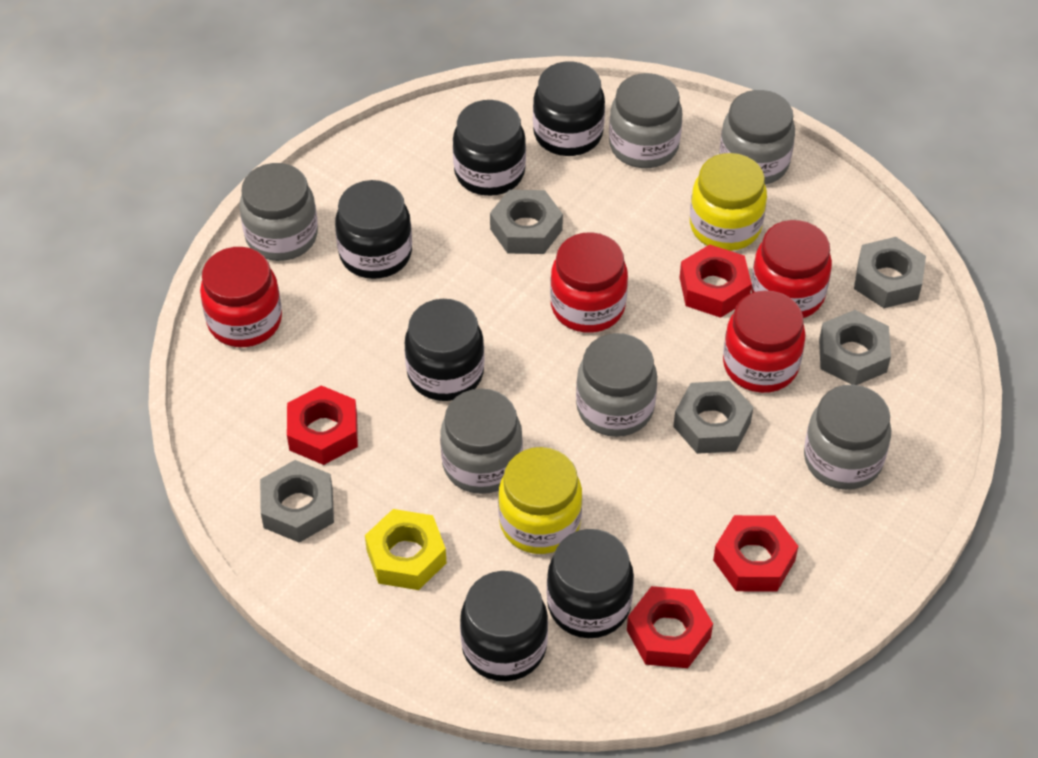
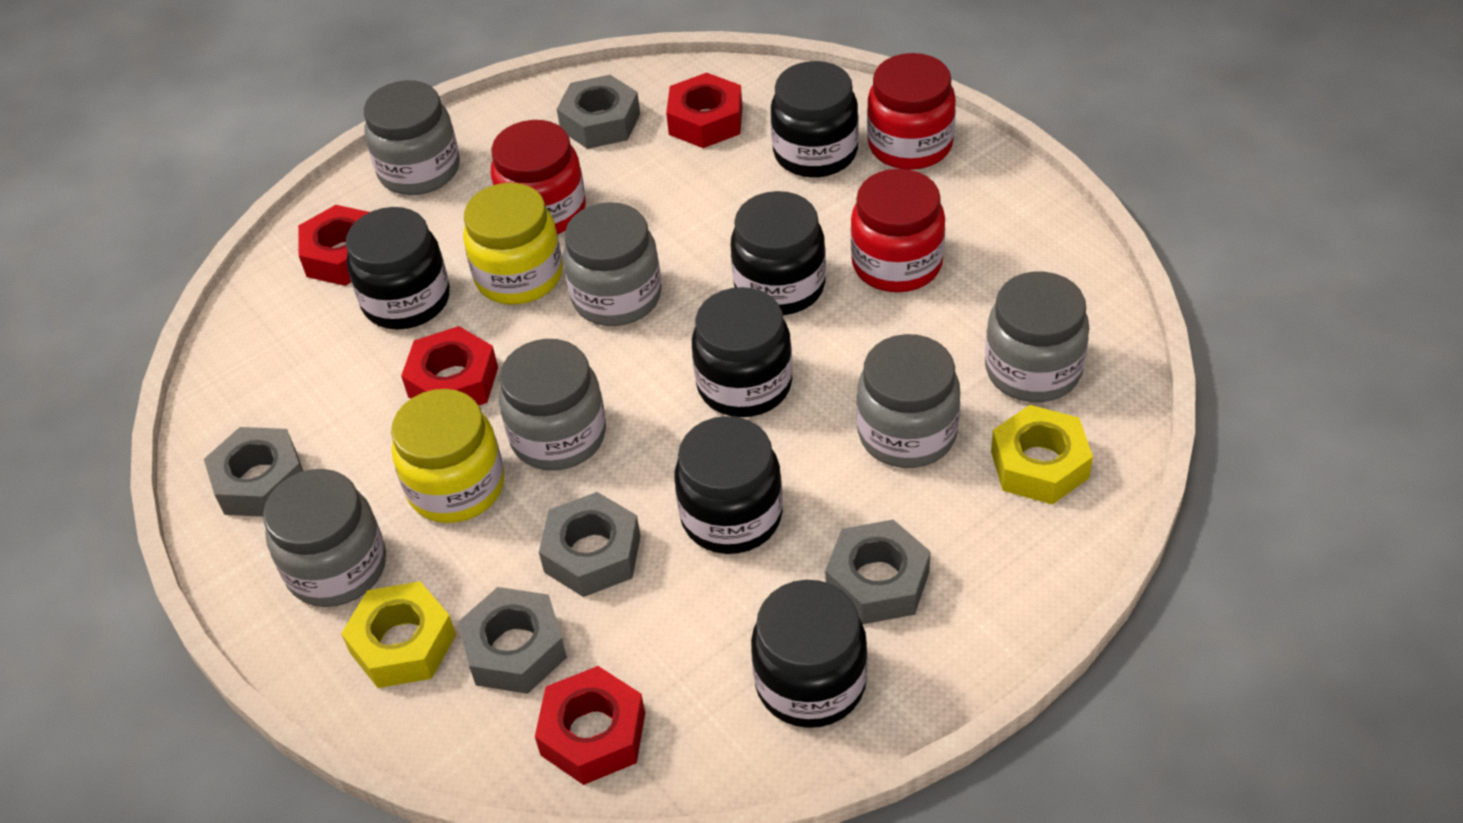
red jar: [200,247,282,347] [550,232,628,333] [723,290,806,393] [751,220,832,318] = 4 -> [491,120,586,235] [850,169,945,292] [867,53,956,170] = 3
yellow nut: [365,509,446,590] = 1 -> [341,581,456,688] [991,405,1093,505] = 2

